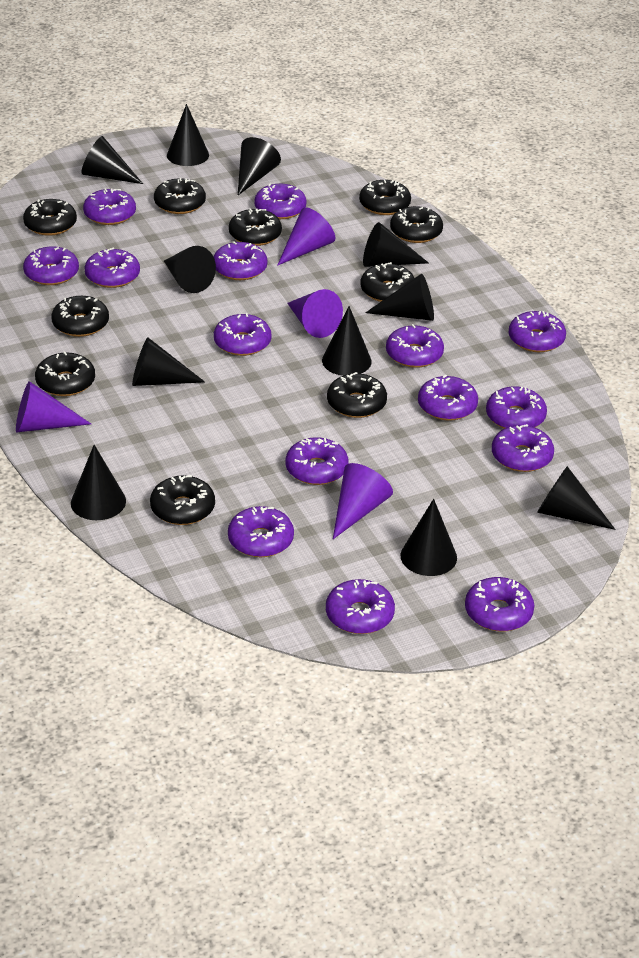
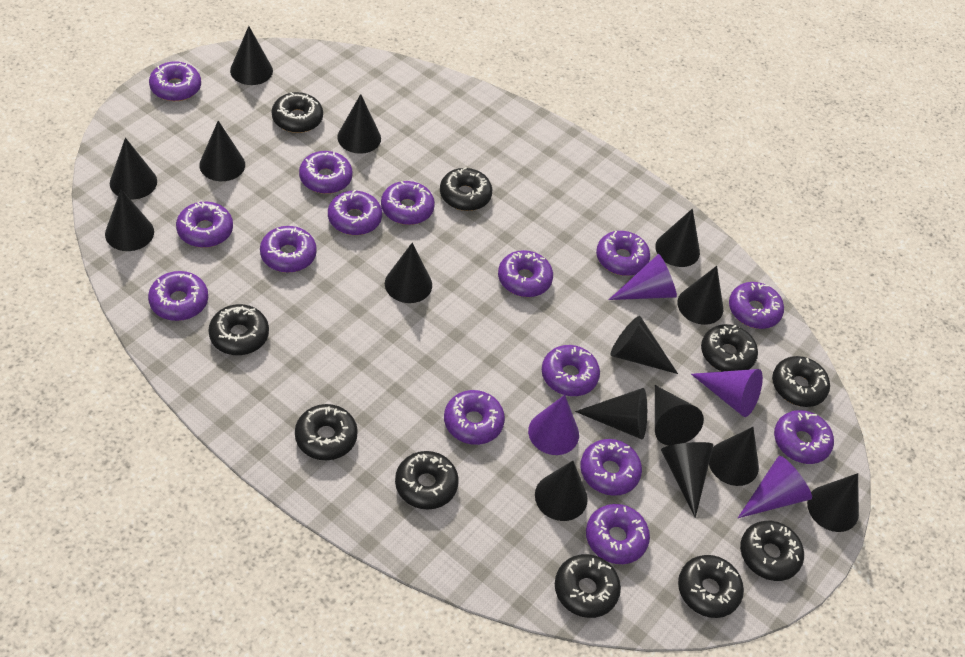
black cone: [71,445,126,520] [81,136,143,184] [132,337,205,386] [164,246,216,293] [167,104,209,166] [238,137,281,195] [322,306,372,376] [363,222,429,267] [365,274,434,321] [400,499,457,576] [537,466,616,530] = 11 -> [105,189,154,251] [110,138,157,199] [199,121,245,181] [230,26,273,85] [337,94,381,154] [385,242,432,303] [535,461,588,521] [575,388,647,439] [611,316,678,374] [655,208,700,267] [655,385,704,446] [661,442,714,518] [677,266,723,325] [709,427,759,486] [807,473,859,532] = 15

